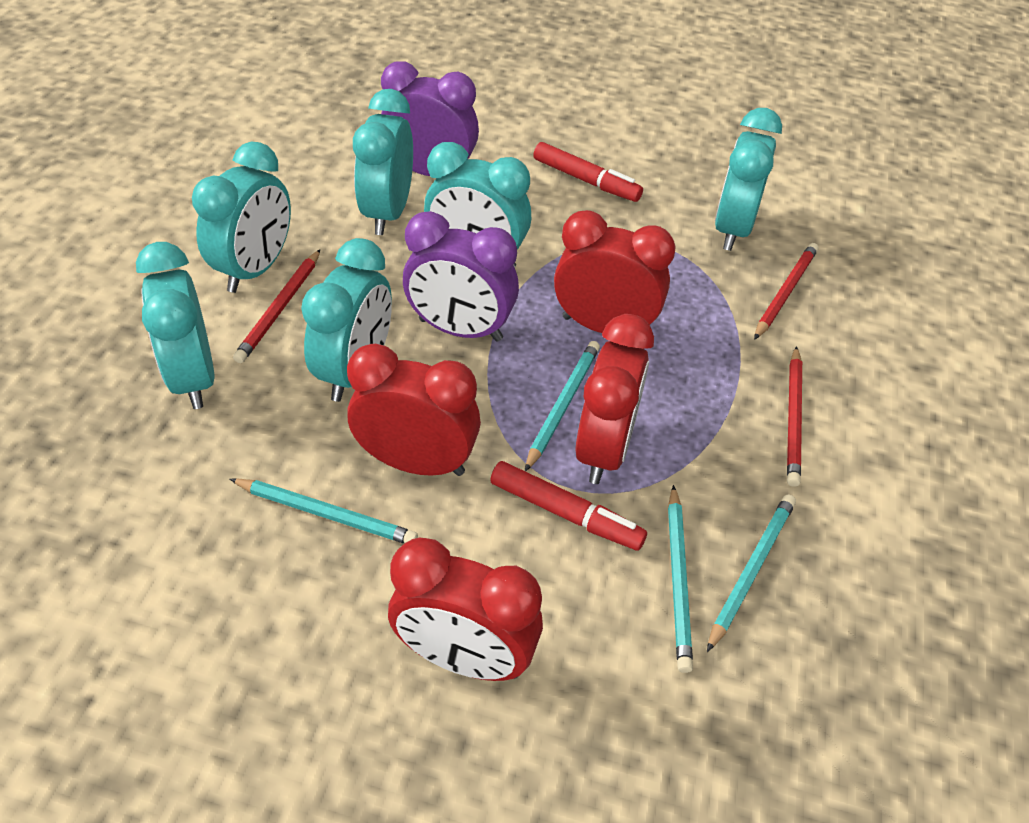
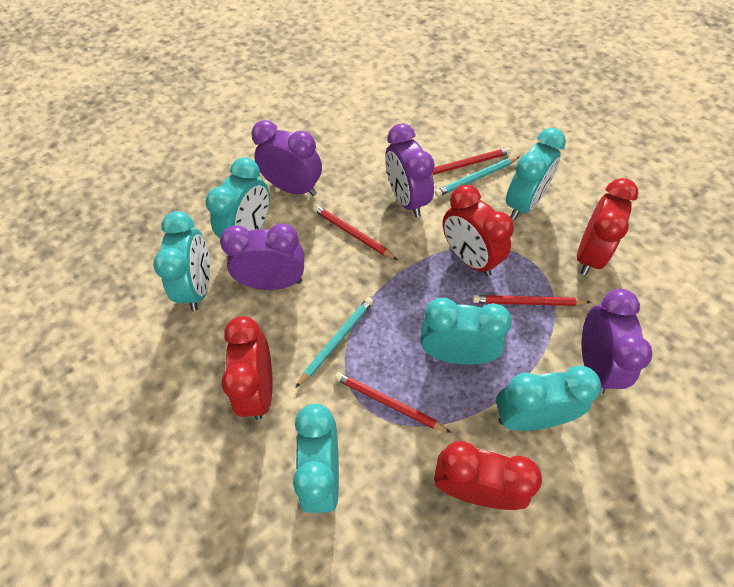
purple clock: [381,61,479,176] [403,211,519,342] = 2 -> [220,224,304,290] [251,120,322,196] [385,123,435,217] [582,289,653,394] = 4
red marker: [490,461,647,551] [533,142,643,202] = 2 -> none = 0
red pencil: [233,250,320,363] [754,243,818,340] [787,346,802,487] = 3 -> [313,205,397,260] [334,372,451,433] [432,147,511,175] [473,295,591,306] = 4
turquoise pencil: [230,478,418,543] [525,341,600,472] [668,485,693,673] [707,494,796,652] = 4 -> [296,297,373,388] [435,157,519,197] = 2

